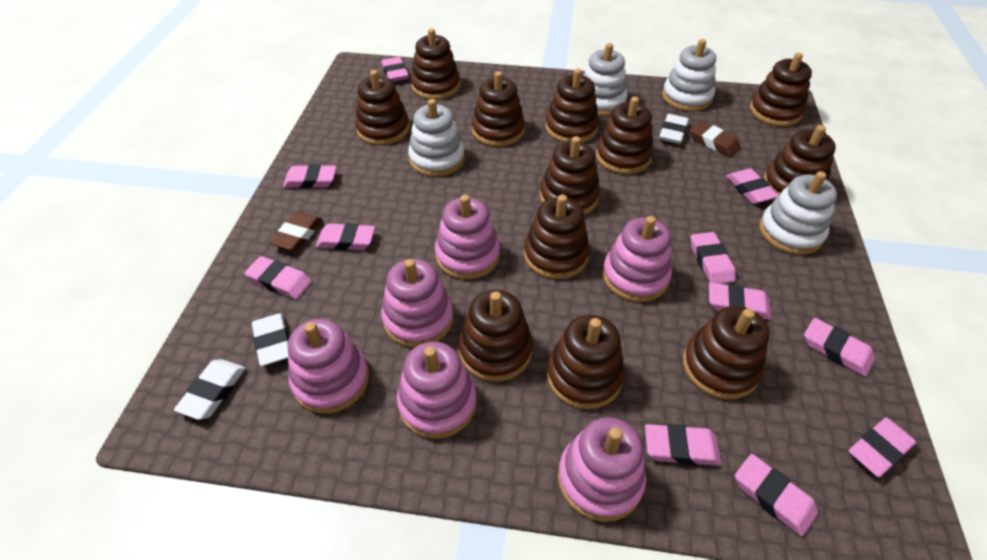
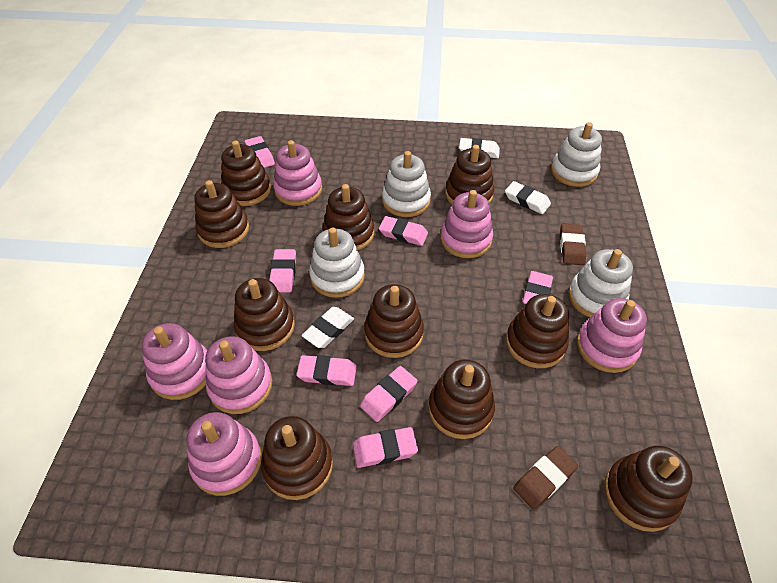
brown stacking toy: [355,70,410,145] [411,28,460,100] [459,290,533,382] [472,71,525,147] [524,194,590,279] [540,136,600,215] [545,69,599,142] [547,315,625,409] [596,97,653,174] [683,306,769,400] [750,53,812,126] [763,125,836,195] = 12 -> [195,180,249,248] [221,141,271,206] [234,278,295,351] [261,416,333,500] [323,184,374,251] [364,284,424,358] [428,359,495,439] [445,145,494,204] [506,294,569,368] [604,446,693,532] = 10
pink eraser: [245,256,312,299] [283,164,336,188] [316,223,375,250] [381,57,409,82] [645,424,721,466] [691,232,736,284] [709,282,771,320] [726,168,779,204] [735,454,818,536] [804,318,875,377] [849,417,916,477] = 11 -> [245,136,275,168] [269,249,296,293] [296,355,357,386] [353,427,418,468] [360,366,418,422] [379,216,428,246] [522,271,553,304] = 7

